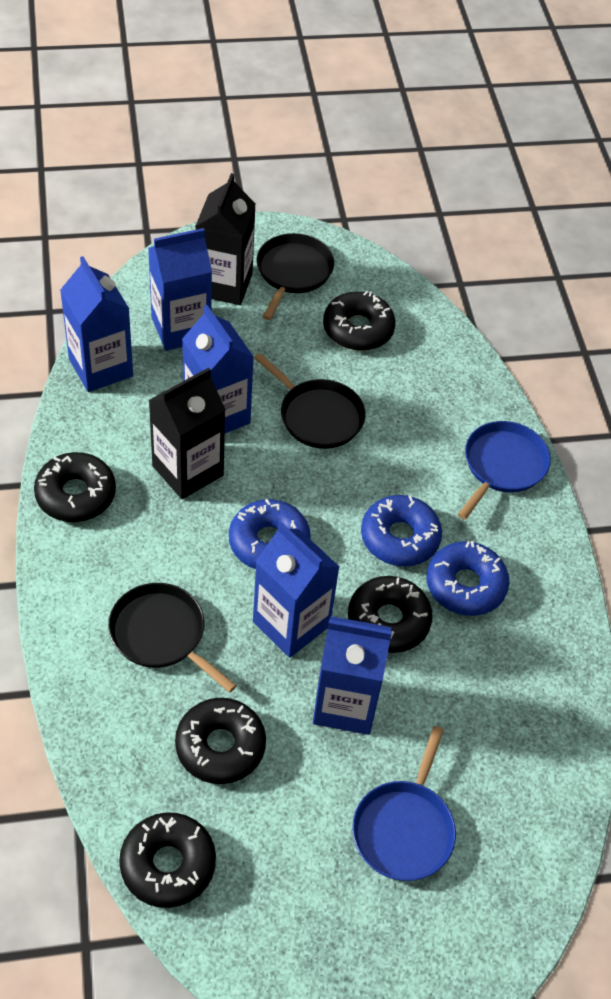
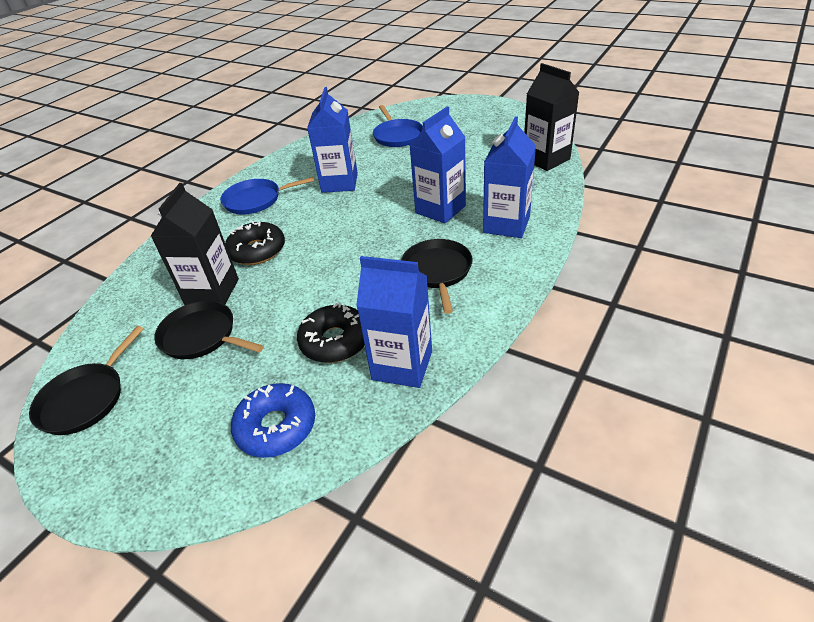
black donut: [34,452,116,522] [119,812,216,908] [175,698,266,784] [323,291,395,351] [348,576,433,653] = 5 -> [225,221,285,265] [297,303,365,363] = 2
blue carton: [60,256,133,392] [148,228,212,351] [182,305,254,433] [253,522,339,658] [313,616,392,735] = 5 -> [307,87,358,193] [356,256,432,388] [410,106,466,224] [483,116,536,238] = 4
blue donut: [229,499,311,569] [361,495,442,567] [426,541,509,616] = 3 -> [231,383,315,458] = 1

